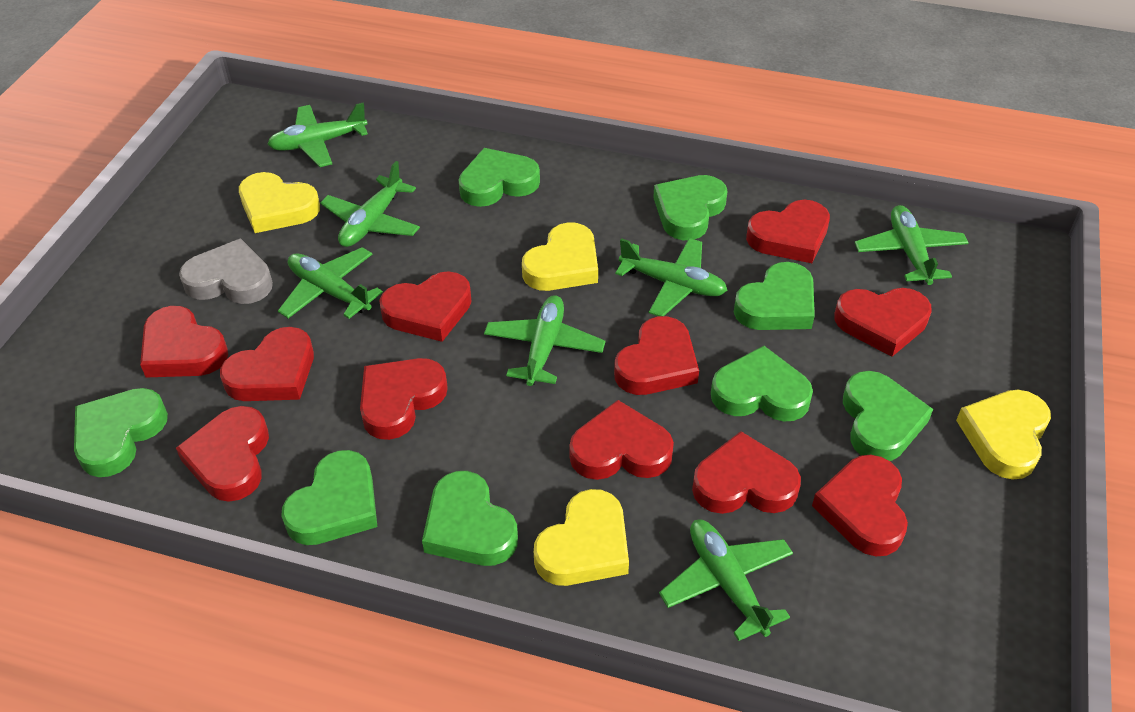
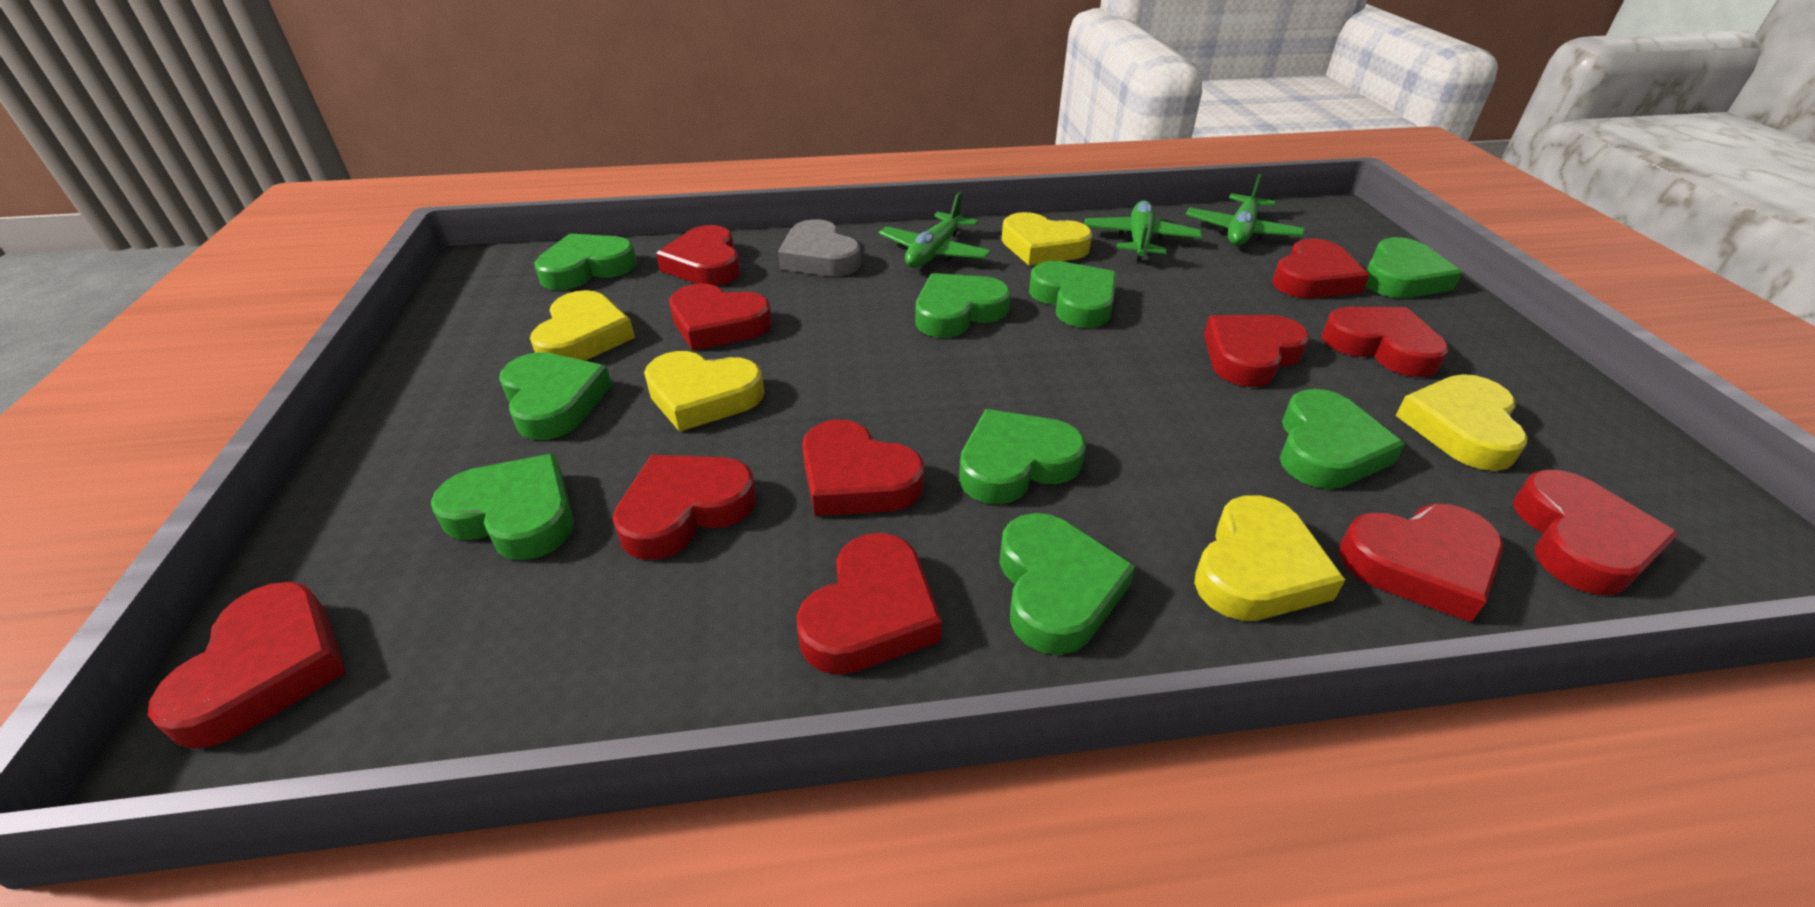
green heart: [74,388,168,477] [281,450,377,545] [422,471,518,566] [458,148,540,207] [653,175,728,240] [711,346,813,422] [734,262,815,330] [843,371,933,461] = 8 -> [431,454,574,560] [499,352,612,440] [534,233,637,290] [916,273,1011,337] [959,409,1086,504] [999,513,1135,655] [1029,261,1117,328] [1280,389,1405,489] [1365,237,1462,298] = 9
green plane: [267,103,368,167] [278,247,383,319] [320,161,420,247] [484,295,605,386] [615,238,727,316] [659,520,793,641] [855,205,968,285] = 7 -> [879,192,991,268] [1084,200,1202,261] [1186,174,1305,246] = 3
yellow heart: [239,172,320,233] [522,222,598,291] [534,489,629,586] [956,390,1051,480] = 4 -> [530,290,635,361] [644,351,764,432] [1002,212,1093,265] [1194,495,1345,621] [1395,374,1528,471] = 5

